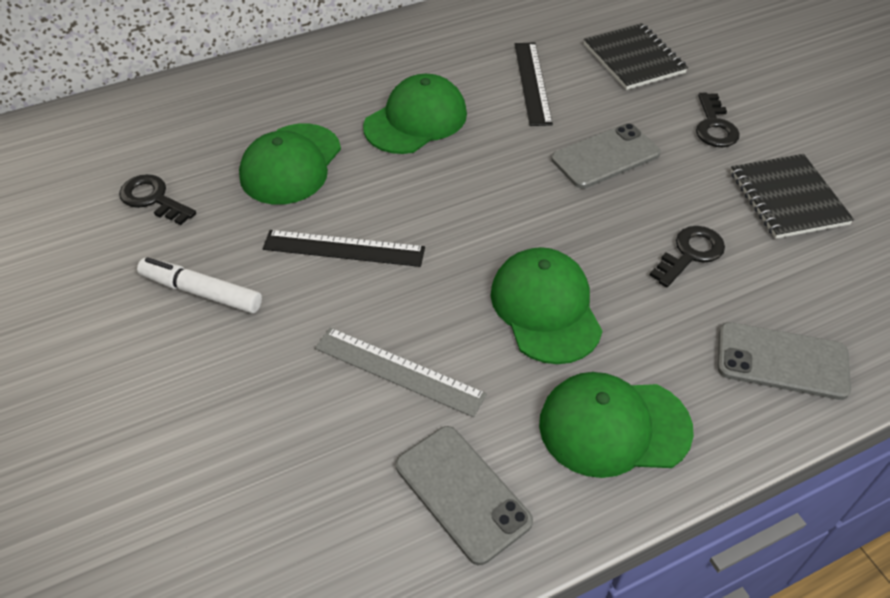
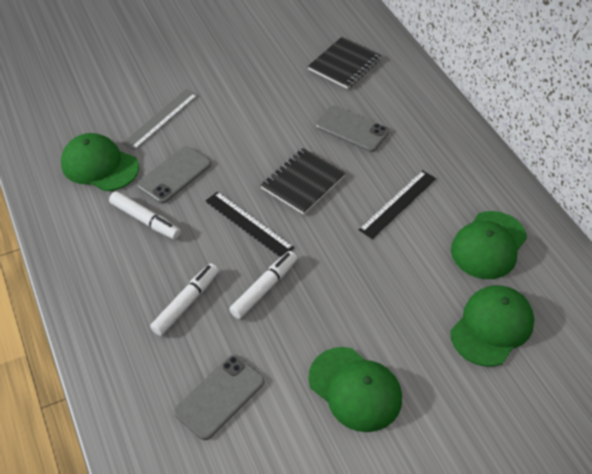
black key: [119,174,196,225] [649,226,725,287] [696,93,740,147] = 3 -> none = 0
white marker: [137,257,262,313] = 1 -> [109,191,181,240] [150,263,219,336] [229,251,297,319] = 3

